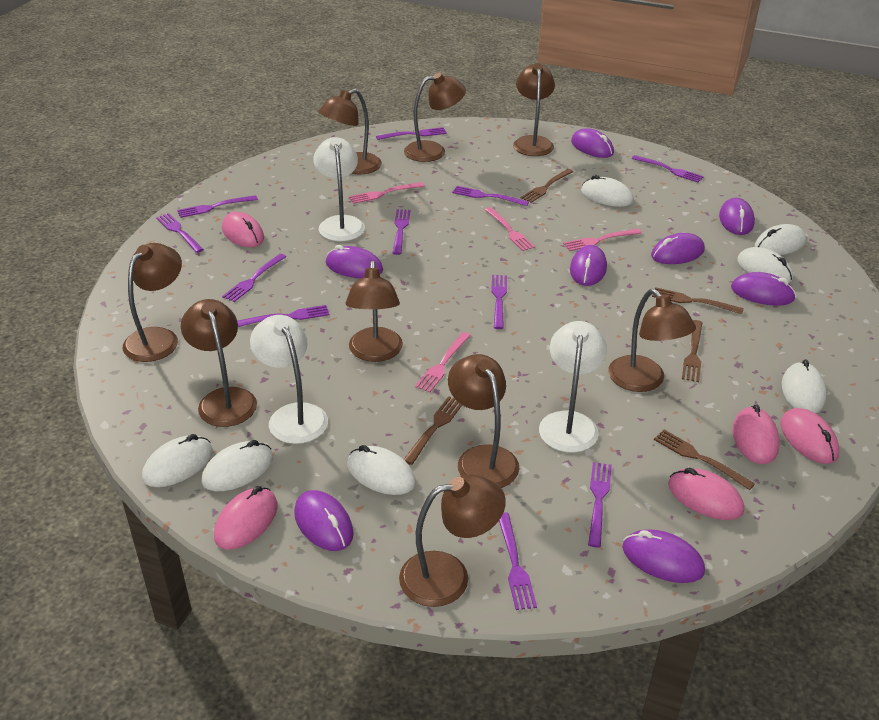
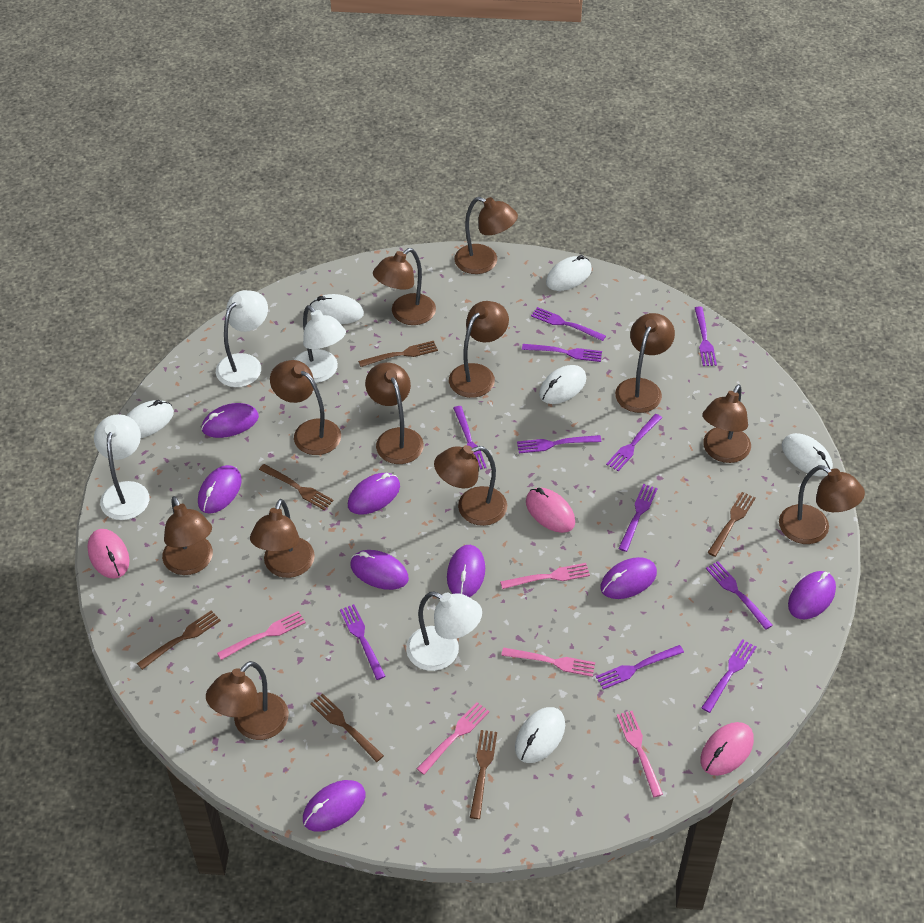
brown fork: [404,396,462,465] [521,169,574,203] [652,287,744,314] [654,430,755,490] [682,320,702,382] = 5 -> [137,610,221,670] [259,464,334,511] [310,693,384,762] [358,341,438,367] [470,730,497,819] [707,492,756,557] = 6
brown lamp: [123,243,182,362] [181,299,257,427] [319,89,382,174] [346,261,403,362] [399,474,506,607] [404,73,466,162] [448,354,519,488] [513,63,555,156] [608,289,696,392] = 9 -> [162,496,213,575] [206,661,289,740] [250,499,315,578] [270,360,341,455] [365,362,424,464] [373,248,436,325] [434,445,507,526] [449,301,509,398] [454,197,518,274] [615,313,675,413] [703,384,751,463] [779,465,865,544] = 12
pink fork: [349,182,425,204] [415,332,471,392] [485,207,535,251] [563,229,642,251] = 4 -> [217,611,306,660] [417,702,490,775] [500,563,590,589] [501,647,595,677] [617,711,663,797] = 5
pink mouse: [214,486,278,550] [222,212,264,247] [668,468,744,520] [732,404,780,464] [780,408,839,464] = 5 -> [88,529,129,579] [526,488,575,533] [701,722,754,776] = 3
white lamp: [250,315,328,444] [313,137,365,241] [539,321,607,453] = 3 -> [94,414,149,520] [216,290,268,387] [294,305,346,383] [406,592,482,671] = 4
white mouse: [142,434,213,487] [202,440,273,491] [347,445,416,495] [581,175,633,207] [737,247,793,283] [755,224,806,255] [782,360,826,413] = 7 -> [126,400,174,438] [310,294,364,324] [515,707,565,763] [539,365,586,404] [546,255,592,291] [782,433,833,477] = 6

